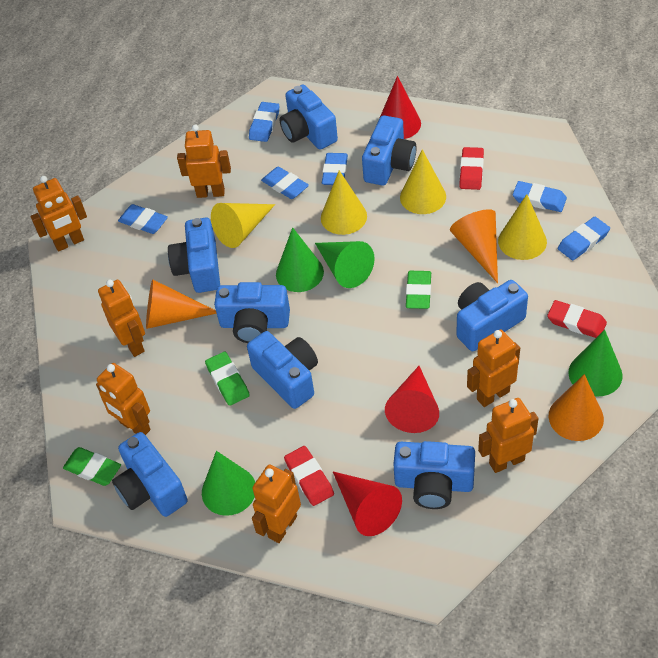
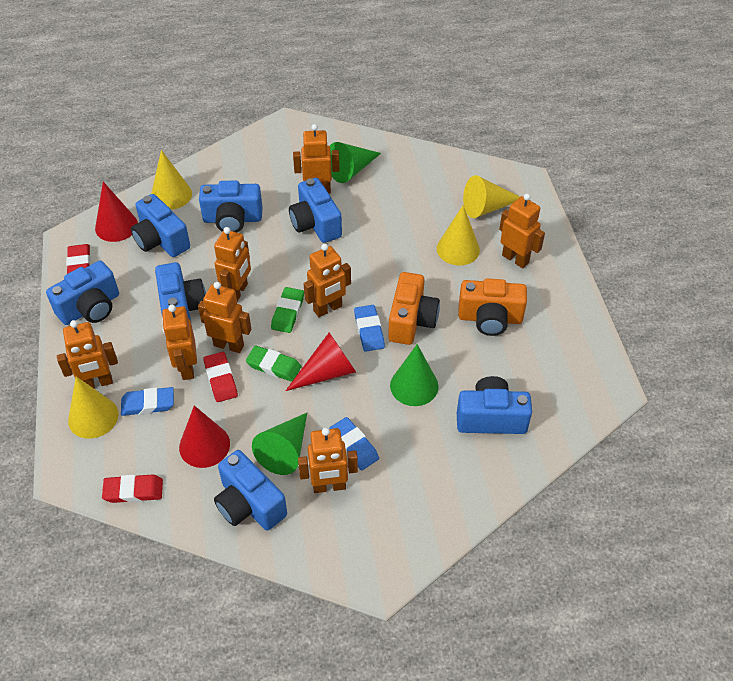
blue camera: [112,432,188,517] [168,218,220,293] [214,282,290,343] [247,331,318,409] [280,84,338,150] [362,115,417,186] [393,441,475,509] [456,280,528,351] = 8 -> [46,261,119,325] [131,194,190,257] [155,262,206,325] [199,181,263,232] [214,450,287,531] [289,178,342,243] [457,376,532,434] = 7
blue eraser: [118,204,168,234] [249,102,279,142] [261,166,309,199] [322,153,348,185] [513,181,567,212] [558,217,610,260] = 6 -> [121,387,174,416] [329,417,379,470] [354,305,385,352] = 3
green cone: [202,451,255,516] [276,227,324,292] [315,241,375,288] [568,329,623,397] = 4 -> [252,413,307,475] [330,142,381,183] [390,344,439,406] = 3
green eraser: [63,447,121,486] [205,352,250,406] [406,271,431,309] = 3 -> [246,346,301,382] [271,287,304,333] = 2
orange camera: none = 0 -> [388,272,440,345] [458,278,527,336] = 2
orange cone: [146,279,217,329] [450,209,498,283] [549,374,604,441] = 3 -> none = 0
orange robot: [31,176,87,252] [96,363,151,435] [98,279,145,357] [177,125,231,198] [252,464,301,543] [467,329,520,407] [478,398,538,473] = 7 -> [57,320,118,388] [162,305,197,380] [198,282,251,353] [214,227,251,302] [293,124,340,193] [298,427,358,493] [304,244,351,317] [499,194,545,268] = 8

